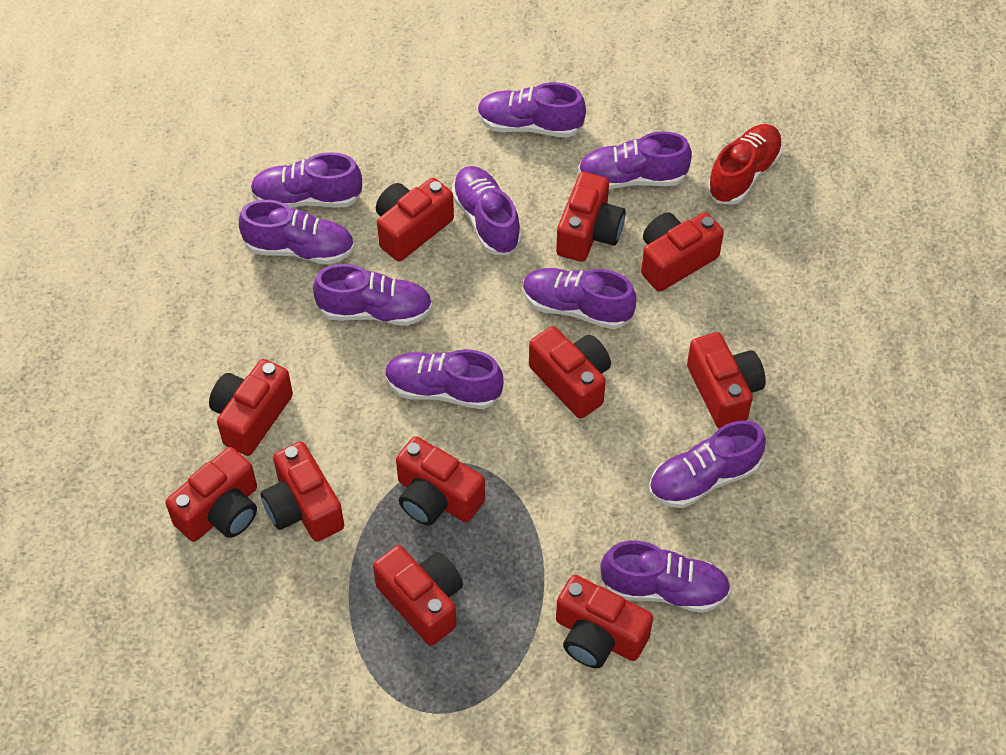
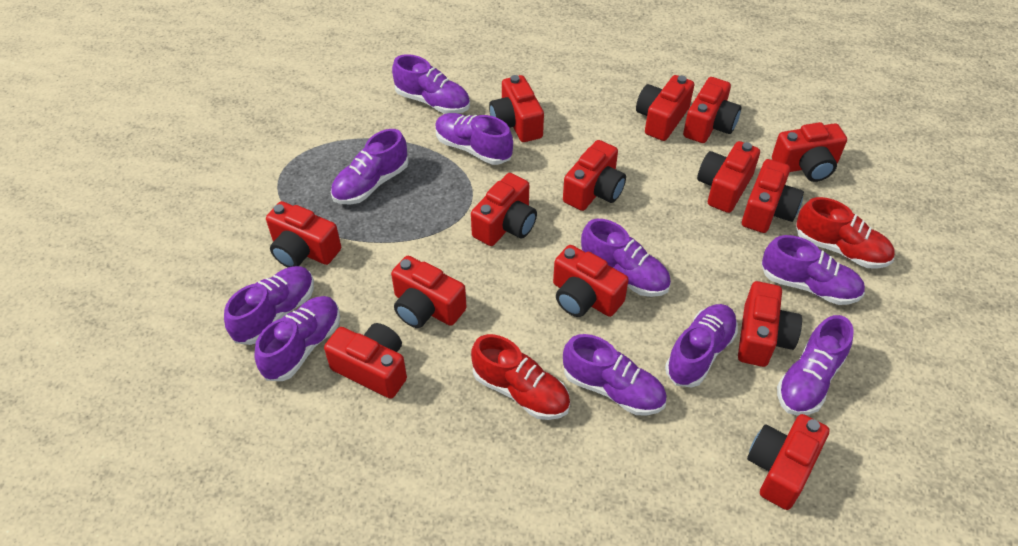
red camera: [166,447,257,542] [209,359,293,456] [260,442,344,542] [373,545,463,646] [376,178,454,261] [396,436,485,526] [529,326,611,419] [556,172,626,262] [556,575,653,668] [641,212,724,292] [687,332,766,429] = 11 -> [266,201,341,267] [324,323,407,399] [391,256,467,328] [471,173,537,246] [489,75,544,142] [553,245,629,317] [563,140,626,211] [636,75,694,141] [683,77,741,143] [697,141,760,213] [738,281,802,367] [742,159,804,233] [747,414,830,510] [772,122,847,182] = 14
red shoe: [707,124,783,205] = 1 -> [471,334,570,420] [796,197,895,269] = 2

